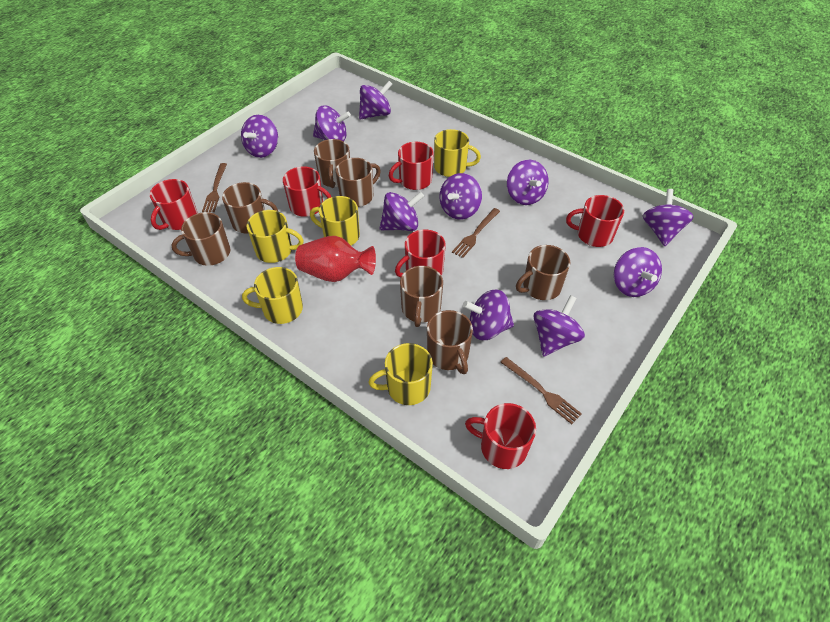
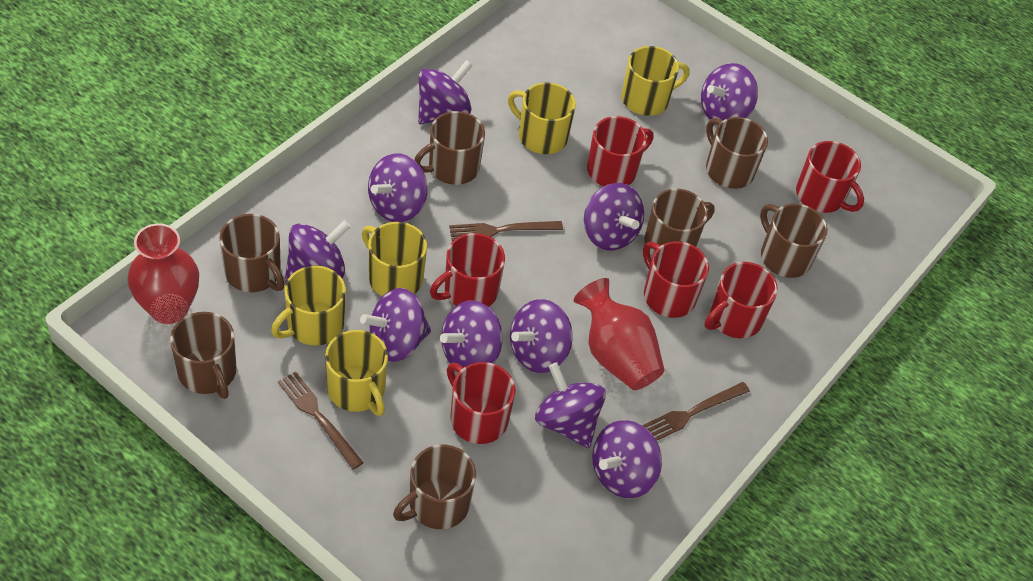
red vase: [295,236,376,282] = 1 -> [127,224,199,324] [574,278,665,390] = 2

